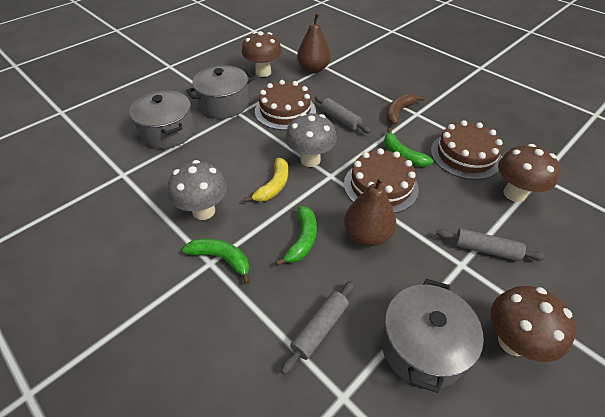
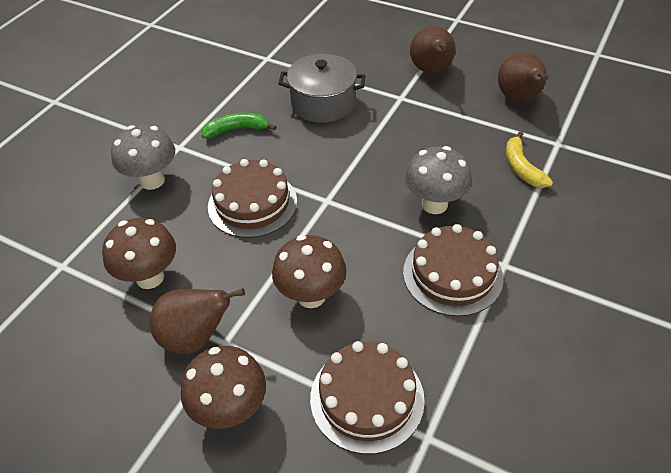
brown banana: [386,94,424,125] = 1 -> none = 0
brown pear: [297,13,331,74] [344,176,396,246] = 2 -> [150,288,245,354] [410,26,456,73] [498,52,548,101] = 3
green banana: [182,238,250,284] [276,206,317,266] [384,128,433,167] = 3 -> [202,113,276,138] = 1
grey pot: [129,90,195,149] [186,65,254,118] [381,279,484,393] = 3 -> [278,54,365,123] = 1
grey rolling pin: [281,281,355,375] [315,96,371,133] [436,228,546,261] = 3 -> none = 0

